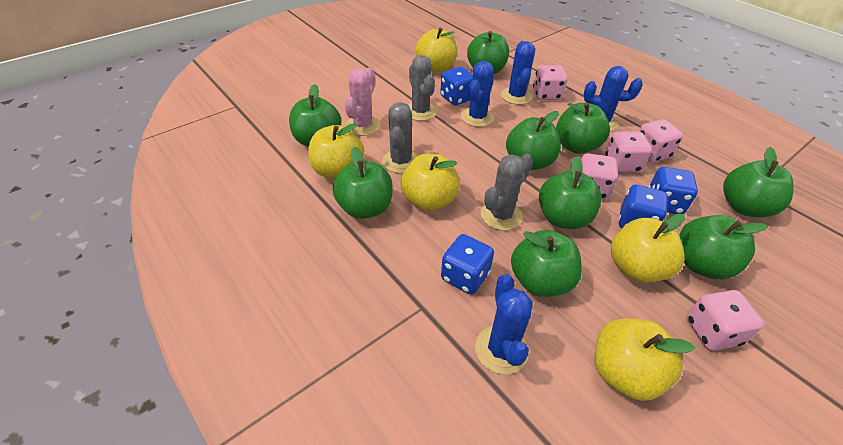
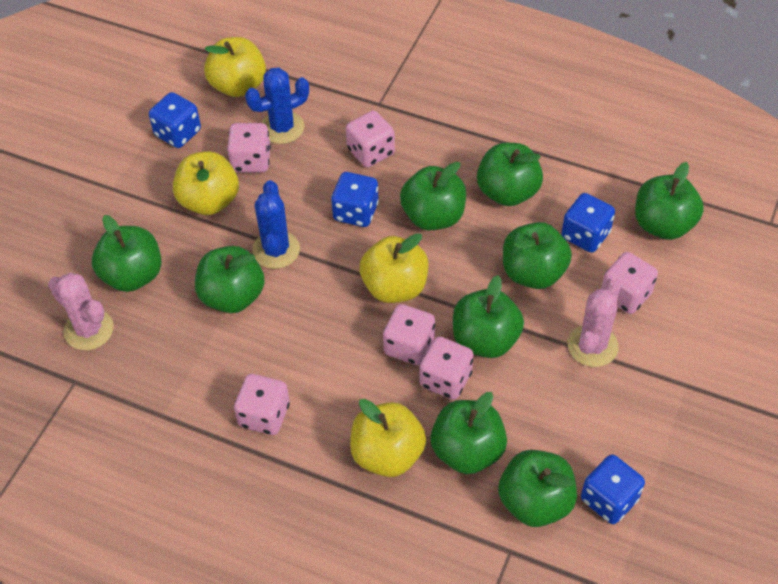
blue cactus: [461,61,494,127] [475,274,533,374] [501,41,535,105] [584,66,643,131] = 4 -> [245,67,309,144] [252,180,300,269] = 2
grey cactus: [382,102,418,173] [408,55,437,121] [481,154,533,231] = 3 -> none = 0
pink cactus: [344,68,381,136] = 1 -> [48,273,114,350] [568,278,621,367] = 2
pink dice: [533,65,568,100] [581,153,618,200] [605,131,652,173] [639,119,683,163] [686,290,764,351] = 5 -> [227,123,271,172] [234,374,290,435] [346,111,395,167] [383,304,435,365] [419,337,473,400] [601,252,658,314] = 6
yellow apple: [308,123,364,179] [401,154,460,211] [416,28,457,72] [595,318,695,401] [611,214,685,283] = 5 -> [173,151,239,215] [204,37,266,97] [350,399,426,477] [360,233,428,303] = 4

